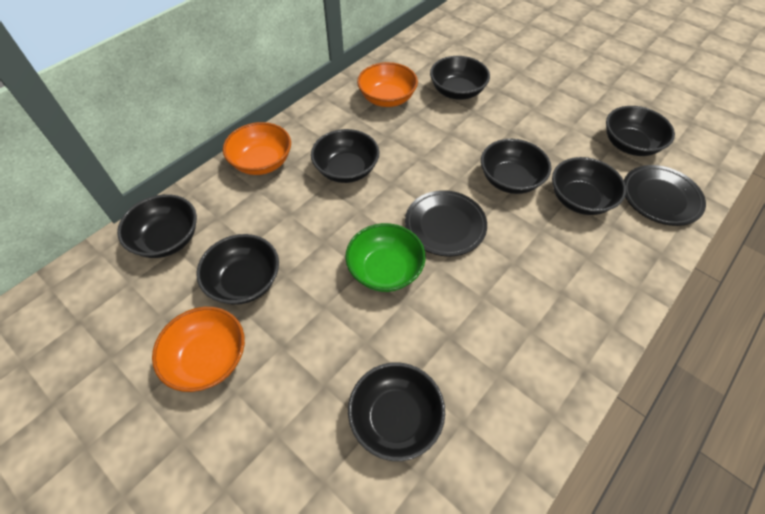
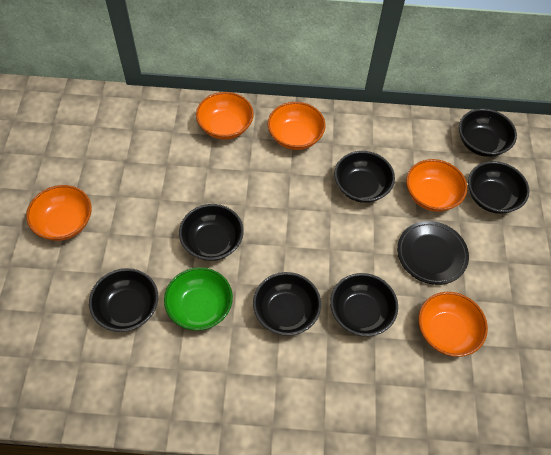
black bowl: [117,194,197,258] [196,234,279,305] [311,129,379,183] [348,362,445,461] [430,56,490,100] [481,139,551,194] [552,157,626,215] [606,106,675,156] = 8 -> [89,268,158,332] [179,204,244,261] [253,272,321,336] [330,273,398,336] [334,151,395,203] [459,108,517,157] [468,161,529,214] = 7
black plate: [405,190,487,257] [624,165,706,226] = 2 -> [397,221,469,285] = 1
orange bowl: [152,307,245,392] [223,122,291,175] [357,62,418,107] = 3 -> [26,185,92,241] [196,92,254,140] [268,102,326,150] [406,159,467,212] [418,292,488,357] = 5

